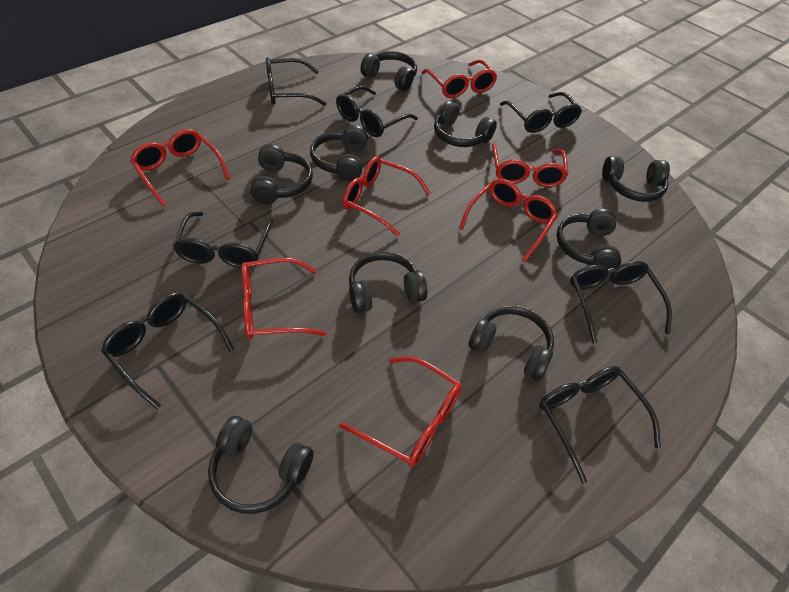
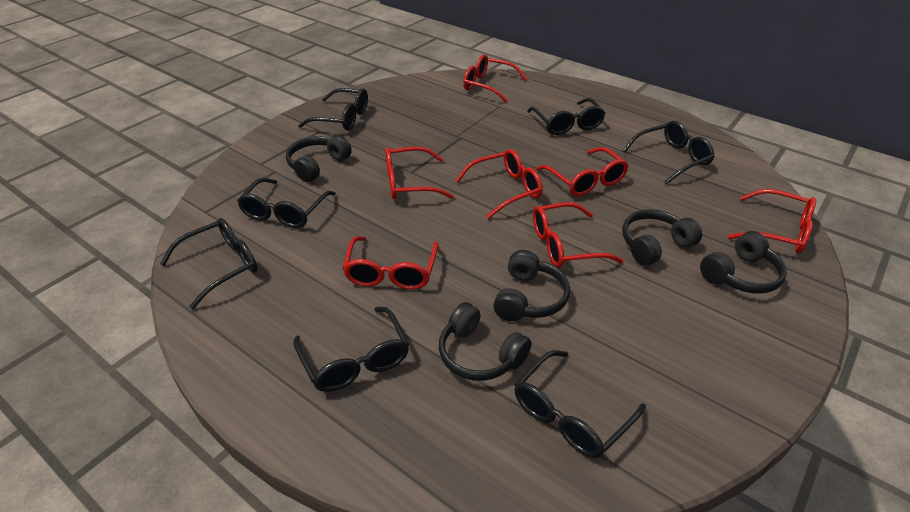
black headphones: [208,416,314,514] [250,144,313,204] [310,125,368,181] [349,251,427,313] [360,51,417,91] [434,101,497,147] [468,305,554,381] [556,209,621,273] [602,156,670,202] = 9 -> [286,135,352,182] [439,302,532,381] [493,250,570,321] [622,209,702,266] [700,231,787,294] = 5

